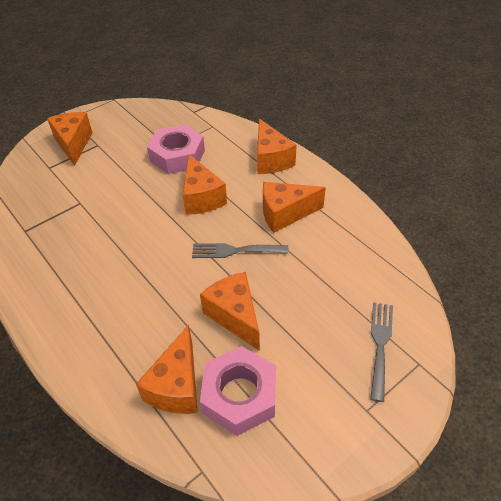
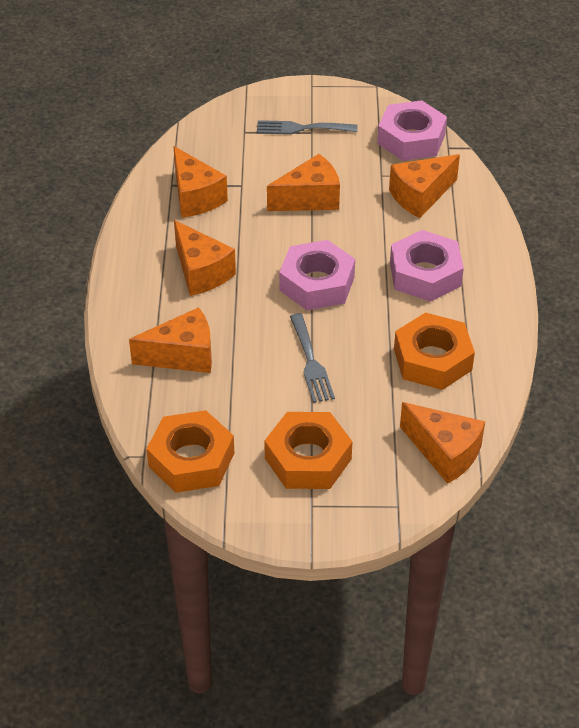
orange nut: none = 0 -> [147,410,234,493] [264,412,353,489] [394,312,475,390] = 3
pink nut: [147,124,205,174] [200,346,276,436] = 2 -> [279,240,355,310] [377,100,447,161] [390,230,464,302] = 3

